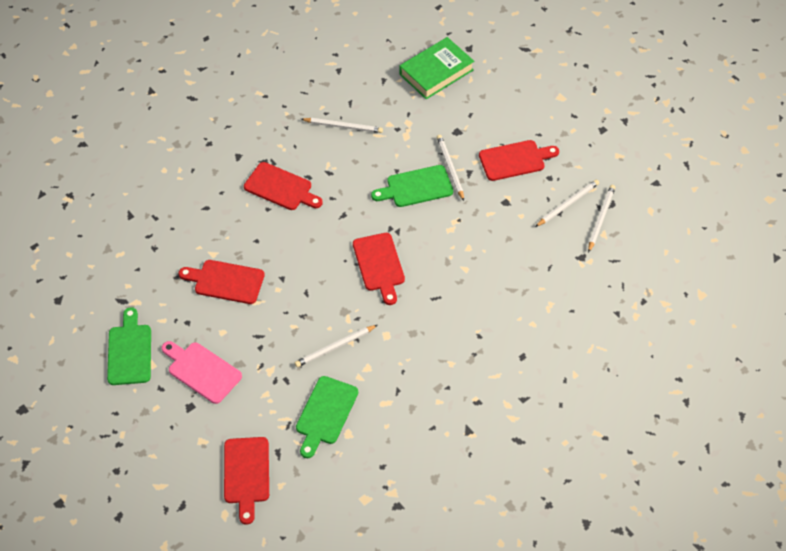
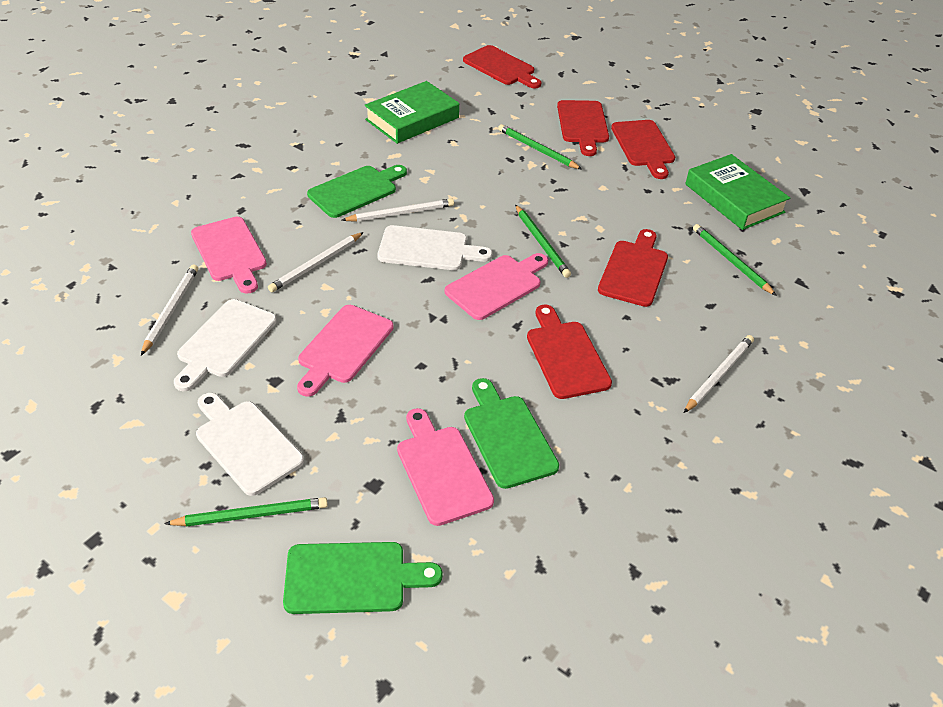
green book: [400,37,474,99] = 1 -> [365,81,459,144] [685,154,790,230] = 2
green pencil: none = 0 -> [164,497,328,527] [498,124,582,169] [515,205,571,278] [693,224,777,296] = 4
pink cutting board: [162,341,242,404] = 1 -> [191,217,267,294] [297,305,393,397] [397,408,494,526] [445,253,548,320] = 4
white cutting board: none = 0 -> [174,299,277,391] [196,392,304,496] [378,225,493,270] = 3
white pencil: [295,325,377,367] [301,118,383,133] [437,135,464,201] [535,180,599,227] [588,185,615,253] = 5 -> [141,265,198,355] [268,232,364,292] [342,198,454,222] [684,335,754,413] = 4

